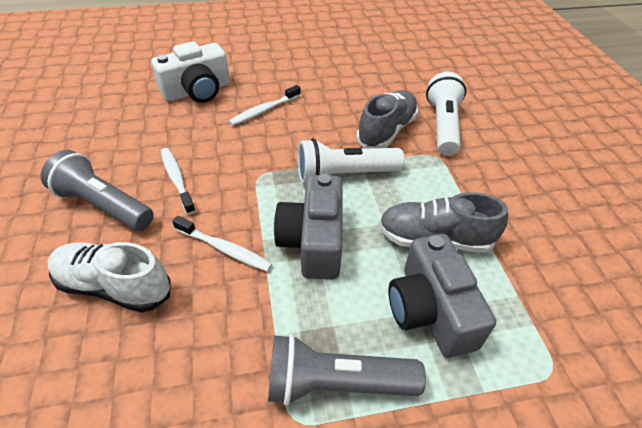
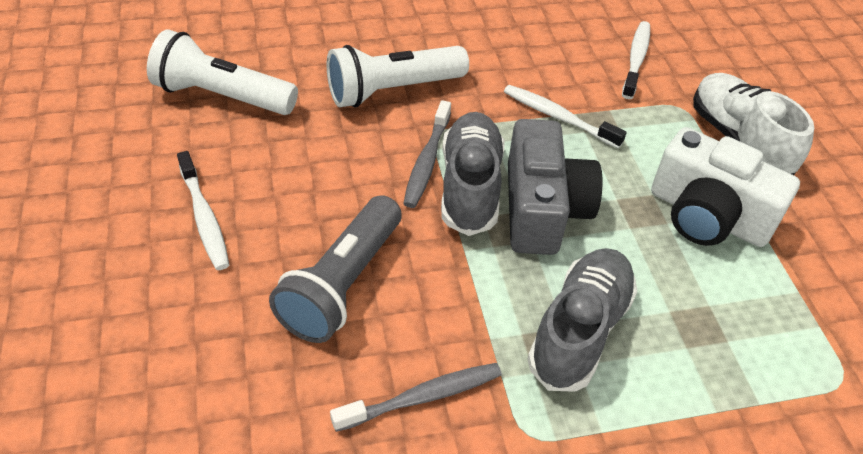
grey camera: [274,174,343,279] [389,234,496,358] = 2 -> [508,119,603,255] = 1
grey flashlight: [41,150,154,231] [268,334,426,406] = 2 -> [269,195,401,343] = 1
grey toothbrush: none = 0 -> [330,363,502,432] [403,100,451,208] = 2

